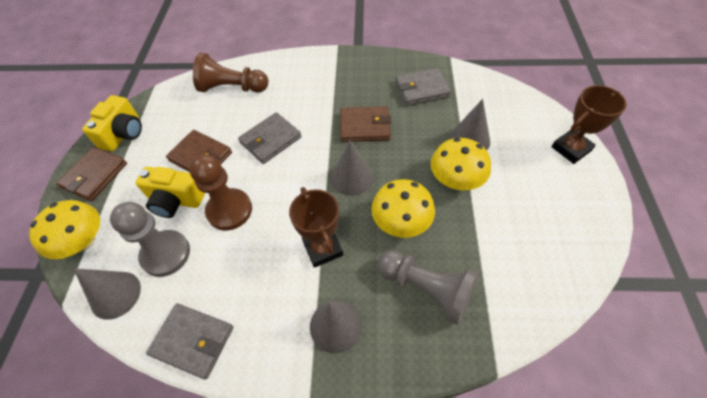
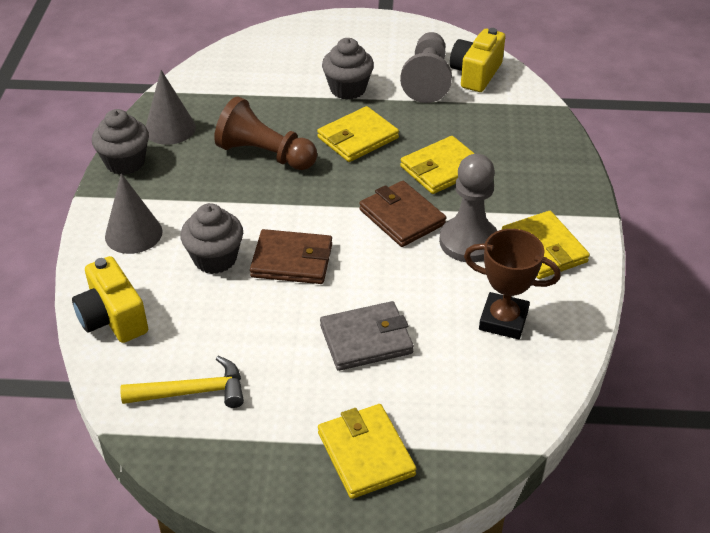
brown pawn: [189,154,252,230] [193,53,268,93] = 2 -> [214,96,317,170] = 1
brown trophy: [289,187,343,268] [552,85,627,164] = 2 -> [464,229,561,339] = 1
brown wallet: [56,147,127,201] [166,130,232,172] [340,106,391,142] = 3 -> [250,229,332,284] [359,181,446,247] = 2
grey cone: [74,268,141,320] [310,301,362,353] [332,140,374,196] [449,99,490,150] = 4 -> [105,173,162,254] [146,70,196,145] = 2
grey cupcake: none = 0 -> [92,109,149,175] [180,203,243,274] [322,38,374,100] = 3
grey wallet: [146,303,233,380] [238,112,302,164] [395,68,451,106] = 3 -> [320,301,414,371] = 1
yellow hammer: none = 0 -> [120,356,244,408] = 1
yellow mushroom: [29,200,100,259] [371,179,435,238] [431,138,491,190] = 3 -> none = 0
yellow wallet: none = 0 -> [317,106,399,162] [318,404,417,499] [400,136,475,194] [502,211,590,279] = 4

